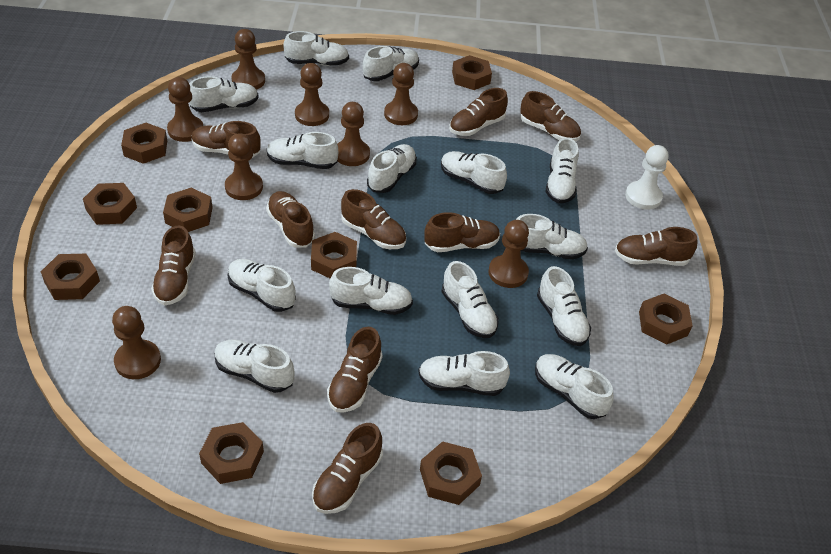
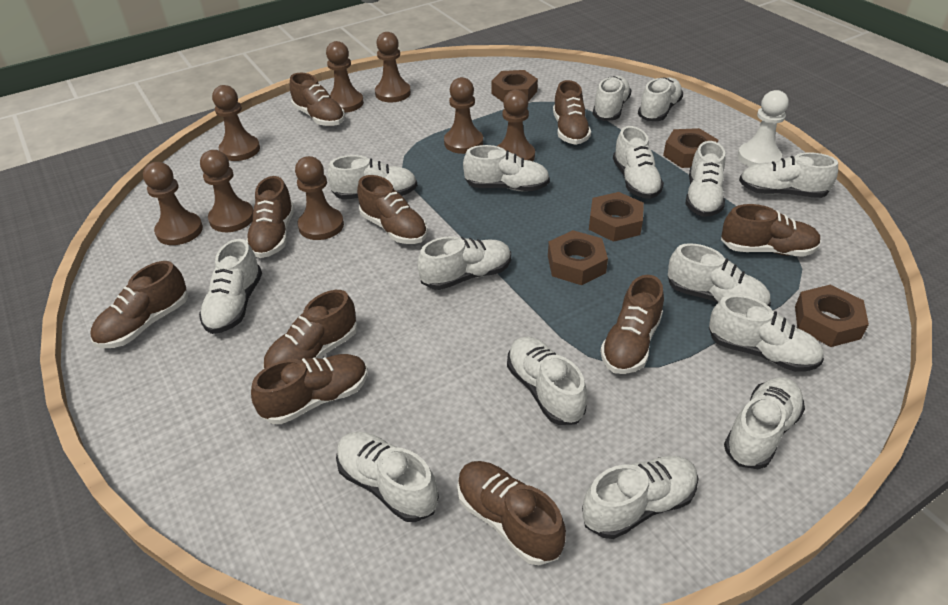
brown nut: [41,254,100,300] [83,183,137,225] [121,123,167,164] [163,188,213,232] [199,422,264,484] [311,232,357,278] [420,441,482,505] [452,55,492,90] [639,294,693,345] = 9 -> [491,70,538,102] [548,230,608,285] [589,192,644,242] [663,128,718,168] [795,285,869,347] = 5

